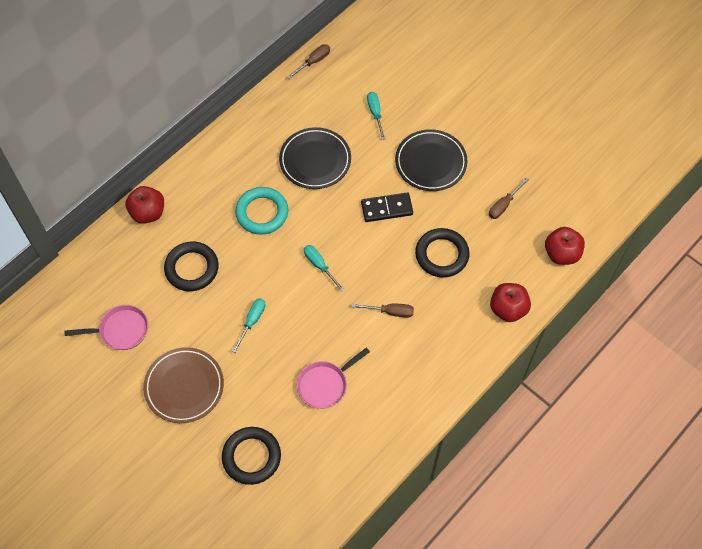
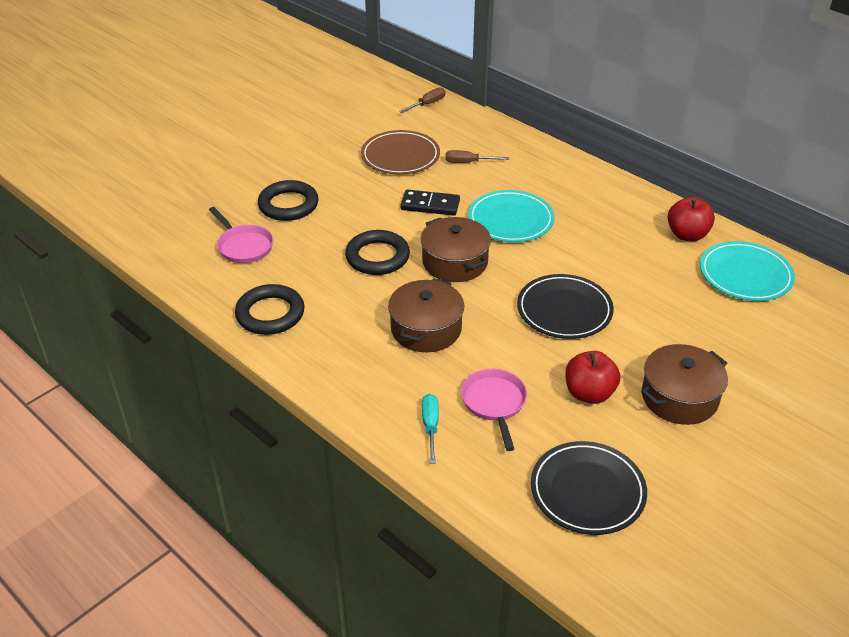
brown pot: none = 0 -> [388,278,464,352] [420,217,491,282] [641,344,728,425] = 3
brown screwdriver: [287,44,330,79] [352,304,414,318] [489,178,529,219] = 3 -> [399,87,445,113] [445,150,509,163] = 2
red apple: [125,186,164,224] [490,283,531,322] [545,227,585,265] = 3 -> [565,351,620,404] [668,197,715,241] = 2
turquoise plate: none = 0 -> [468,190,554,242] [700,241,795,301] = 2
turquoise ring: [235,187,288,235] = 1 -> none = 0
turquoise screwdriver: [232,298,266,353] [304,245,344,292] [367,92,385,140] = 3 -> [422,394,439,464] = 1

